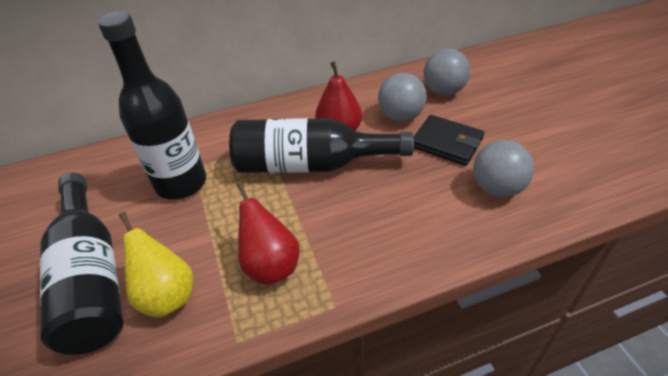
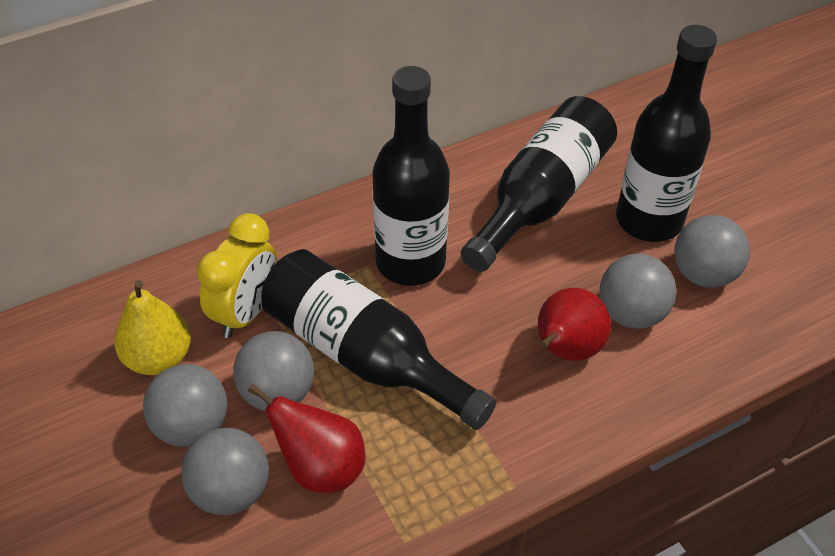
black bottle: [40,172,124,355] [98,11,206,200] [229,118,414,173] = 3 -> [261,249,496,430] [372,66,450,286] [461,96,617,272] [616,25,717,242] = 4
black wallet: [414,115,484,166] = 1 -> none = 0
grey ball: [378,73,427,122] [424,49,470,96] [473,140,534,197] = 3 -> [143,364,227,447] [181,428,269,515] [233,331,314,411] [600,254,676,329] [674,215,750,288] = 5
yellow clock: none = 0 -> [197,213,277,338] = 1

